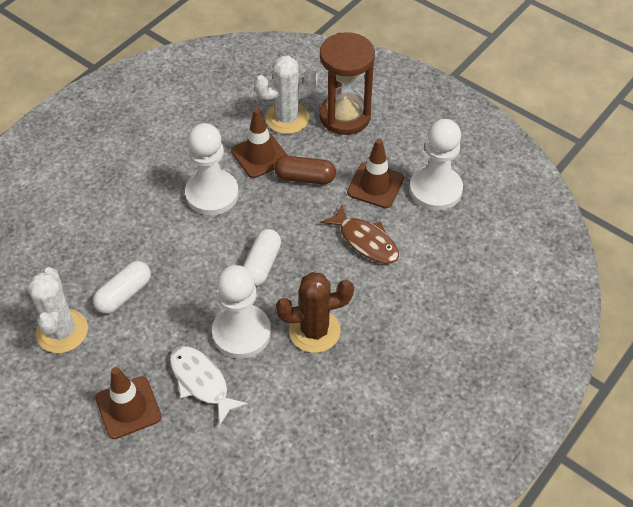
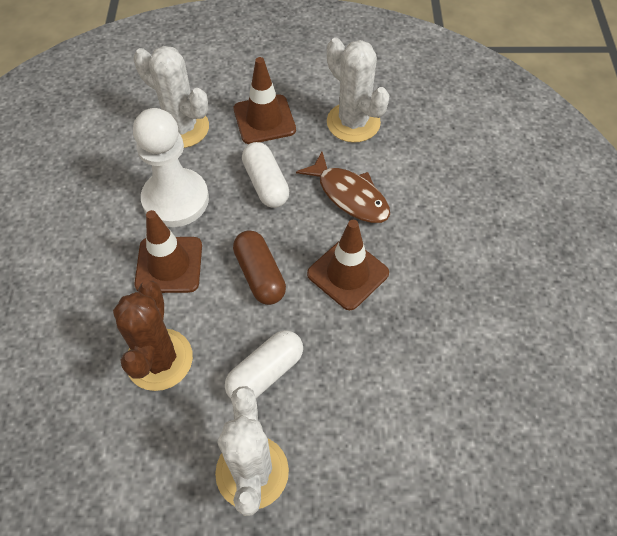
brown hourglass: [319,32,375,135] = 1 -> none = 0
white cactus: [27,267,88,353] [254,56,317,134] = 2 -> [133,46,209,148] [215,386,289,516] [327,38,390,143] = 3
white fish: [170,346,248,425] = 1 -> none = 0
white pawn: [185,123,239,215] [212,265,271,359] [409,119,463,211] = 3 -> [133,108,209,227] = 1

